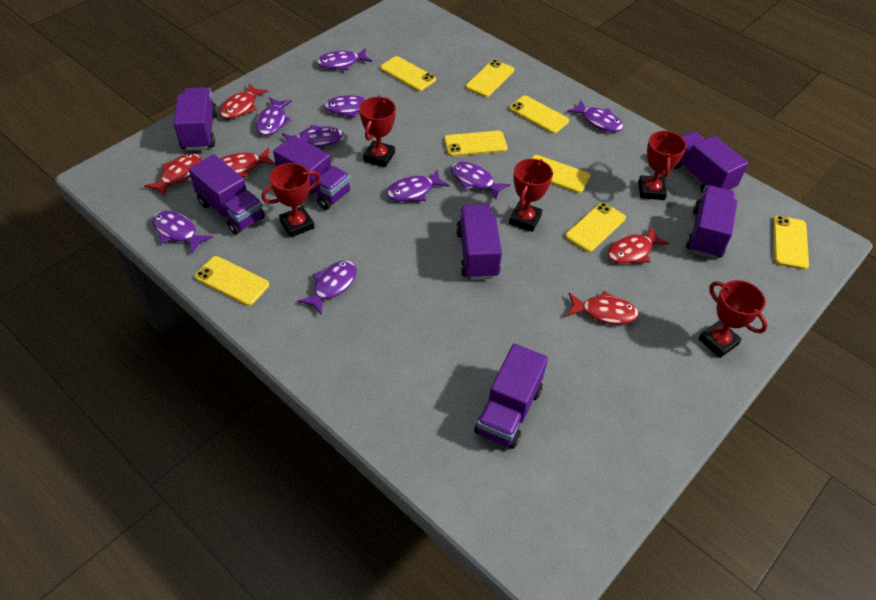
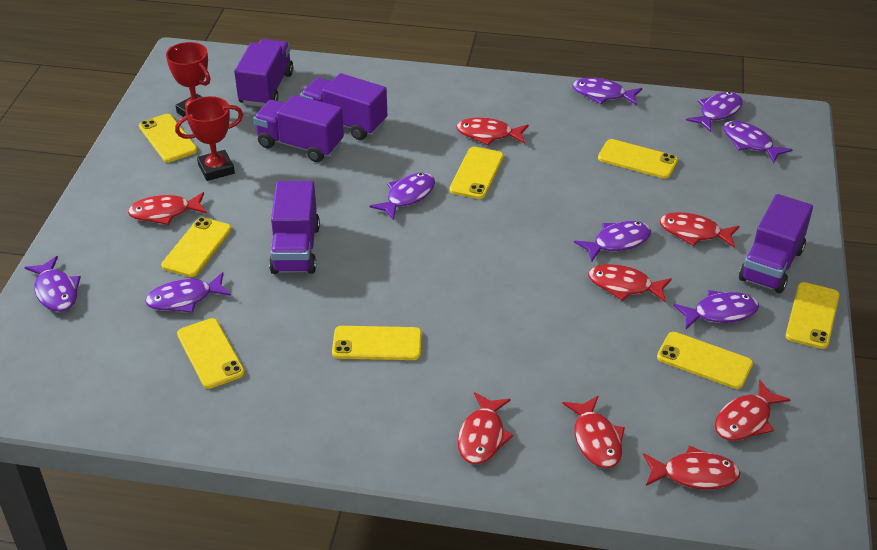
purple fish: [152,211,213,253] [256,97,292,136] [282,125,343,147] [298,261,357,314] [317,48,372,71] [324,95,380,118] [387,169,450,201] [451,162,511,199] [567,100,623,132] = 9 -> [24,256,81,312] [145,272,231,313] [369,173,435,221] [572,78,642,105] [574,221,651,262] [673,290,759,329] [686,92,743,132] [723,121,793,163] = 8
purple truck: [174,87,218,151] [188,154,265,235] [273,135,350,210] [456,204,502,280] [474,344,548,449] [673,131,748,194] [686,185,737,259] = 7 -> [235,39,293,107] [253,95,344,162] [269,181,320,274] [300,73,387,140] [739,194,813,293] = 5
red fish: [144,154,202,197] [219,84,268,119] [220,148,275,177] [567,291,639,325] [608,226,670,264] = 5 -> [128,192,207,225] [456,117,528,145] [458,392,513,464] [562,396,625,468] [588,264,672,303] [643,445,740,489] [659,212,739,248] [715,379,791,441] = 8
red trophy: [262,163,320,237] [359,97,396,167] [509,159,553,232] [638,130,687,200] [698,280,767,358] = 5 -> [166,42,210,117] [175,96,243,181] = 2

